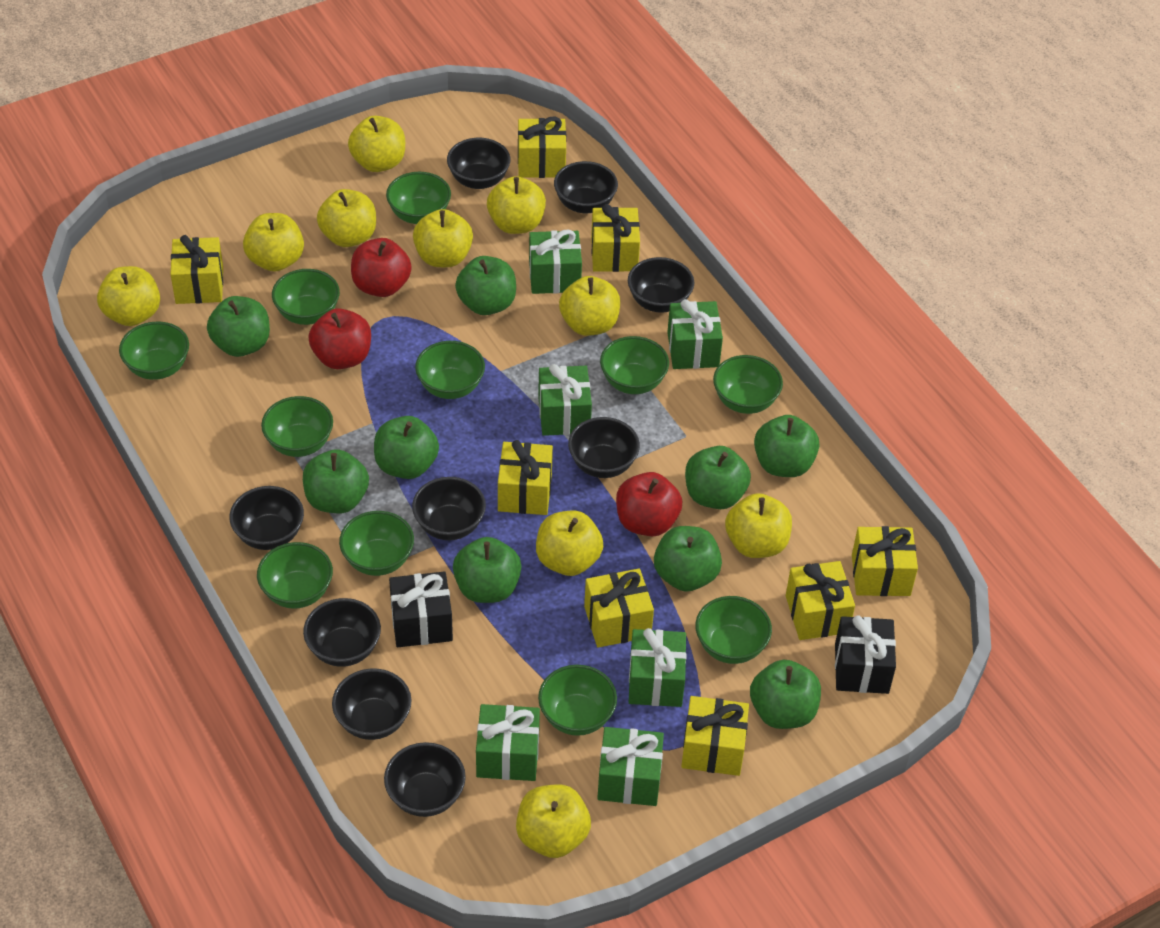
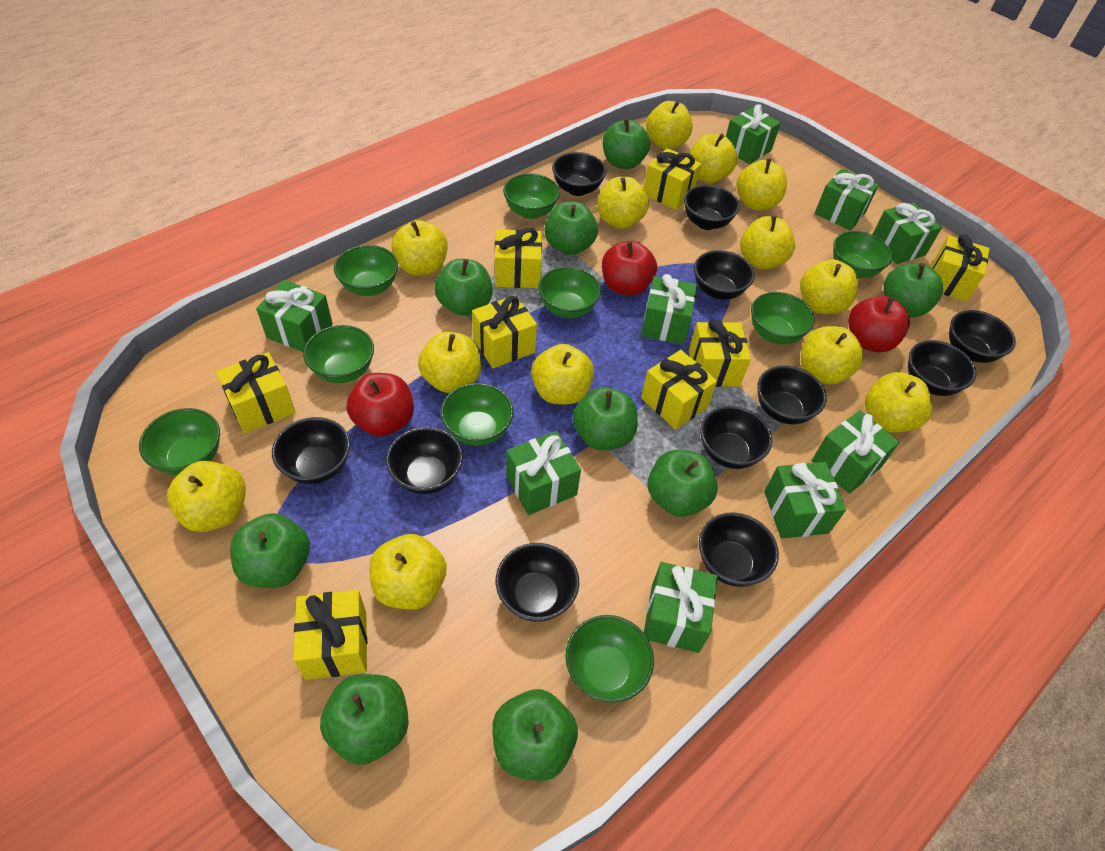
black bowl: [229,486,304,550] [303,598,381,667] [332,668,412,740] [384,742,466,817] [412,477,486,540] [447,138,511,189] [554,161,618,213] [568,417,640,478] [628,257,694,313] = 9 -> [272,417,350,484] [386,427,463,494] [496,543,579,622] [552,152,607,196] [684,185,740,230] [694,250,755,300] [699,513,779,587] [700,406,772,469] [757,365,826,424] [908,340,976,396] [949,310,1016,363] = 11
black gift: [389,571,453,647] [835,616,896,694] = 2 -> none = 0
green bowl: [119,321,189,380] [257,542,333,609] [261,396,333,457] [272,269,340,325] [339,511,414,576] [386,172,451,224] [415,341,485,399] [538,665,617,736] [600,336,669,394] [695,596,772,664] [713,355,783,414] = 11 -> [139,408,220,475] [303,325,374,383] [334,245,398,296] [441,383,513,446] [503,173,560,219] [538,267,601,318] [565,615,654,703] [751,292,815,344] [833,231,892,278] = 9
green gift: [476,704,540,781] [529,229,582,294] [538,364,592,436] [597,727,664,806] [629,628,686,707] [667,299,723,369] = 6 -> [256,280,333,352] [506,431,581,515] [641,274,697,344] [644,562,718,653] [726,104,781,164] [764,462,846,539] [812,410,900,494] [814,168,879,231] [872,202,942,264] = 9
yellow apple: [97,266,160,326] [243,213,304,272] [317,189,376,247] [348,116,405,172] [413,209,473,267] [487,176,546,234] [516,784,591,858] [536,511,603,576] [559,276,620,336] [725,493,792,558] = 10 -> [167,461,246,532] [370,534,447,610] [391,220,448,276] [418,332,481,393] [531,344,594,405] [597,177,649,229] [646,101,692,149] [690,134,738,183] [736,159,787,210] [740,216,795,269] [800,259,858,314] [801,326,864,384] [865,372,932,433] = 13

